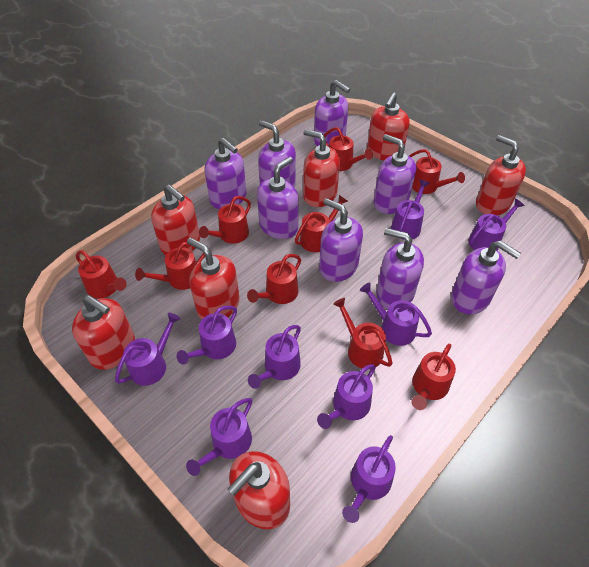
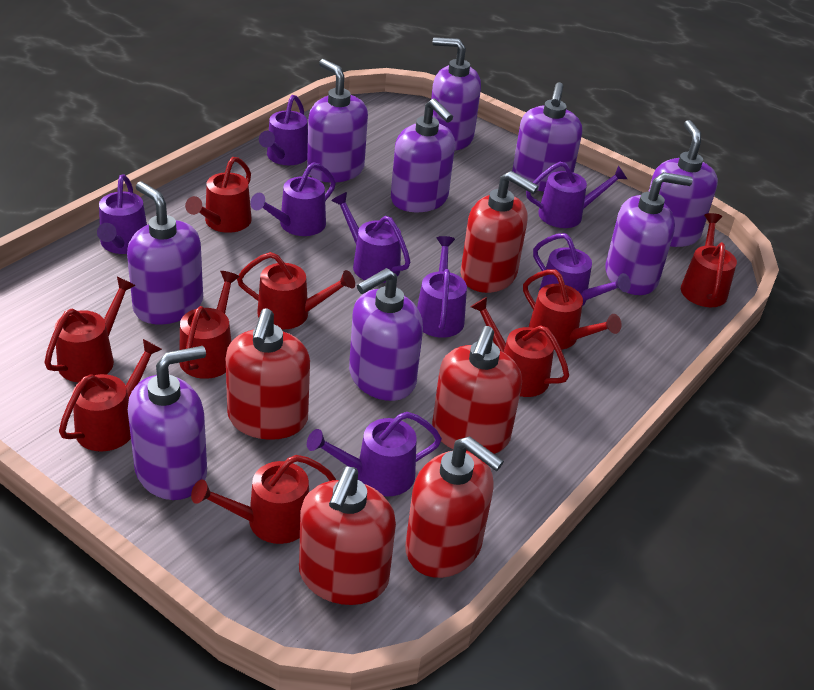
purple soap dispenser: [205,138,246,209] [257,157,299,239] [258,120,296,187] [314,80,350,146] [319,198,363,282] [374,134,416,214] [376,228,424,309] [451,240,521,314] = 8 -> [127,181,203,325] [128,346,207,500] [307,59,368,183] [349,268,423,401] [391,99,455,212] [431,37,481,151] [512,82,582,192] [605,172,693,295] [648,120,718,247] = 9
purple watering can: [115,313,180,386] [176,306,237,365] [186,398,252,476] [248,325,301,389] [317,364,376,429] [342,435,396,523] [360,283,432,346] [391,180,430,240] [468,199,525,251] = 9 -> [97,175,147,254] [250,162,336,236] [259,95,308,165] [307,412,442,496] [331,192,410,283] [417,236,467,338] [526,162,627,228] [533,233,631,306] = 8
red soap dispenser: [72,295,135,370] [151,185,200,255] [187,238,240,319] [228,451,290,529] [303,129,340,207] [367,92,410,160] [476,135,526,215] = 7 -> [226,308,310,440] [299,467,396,605] [405,436,504,578] [432,326,522,454] [461,171,538,293] = 5

